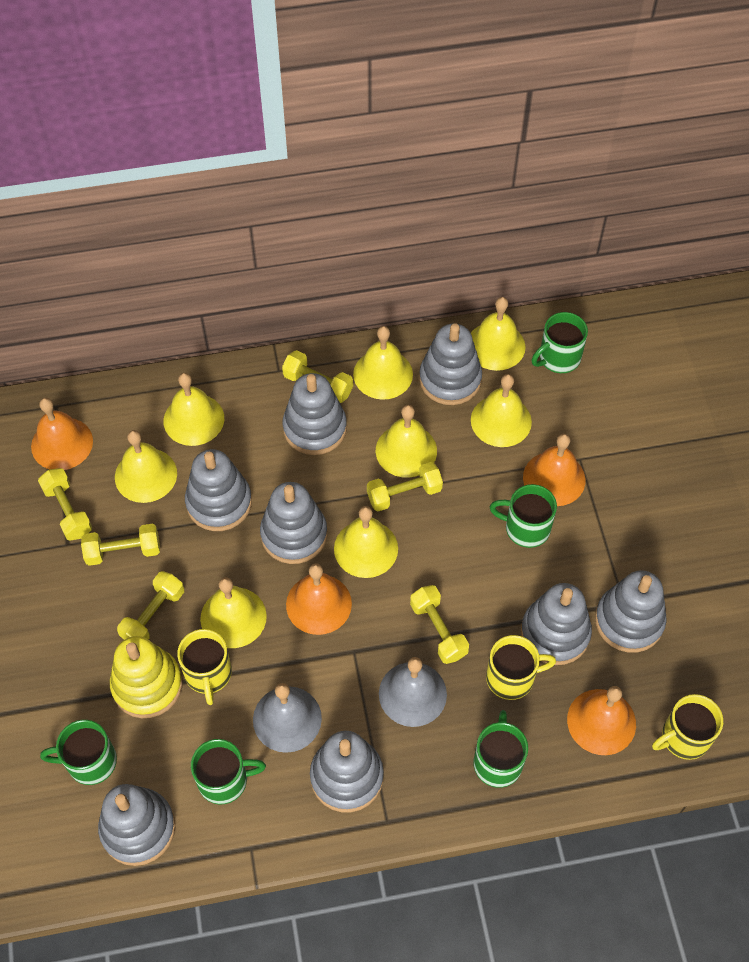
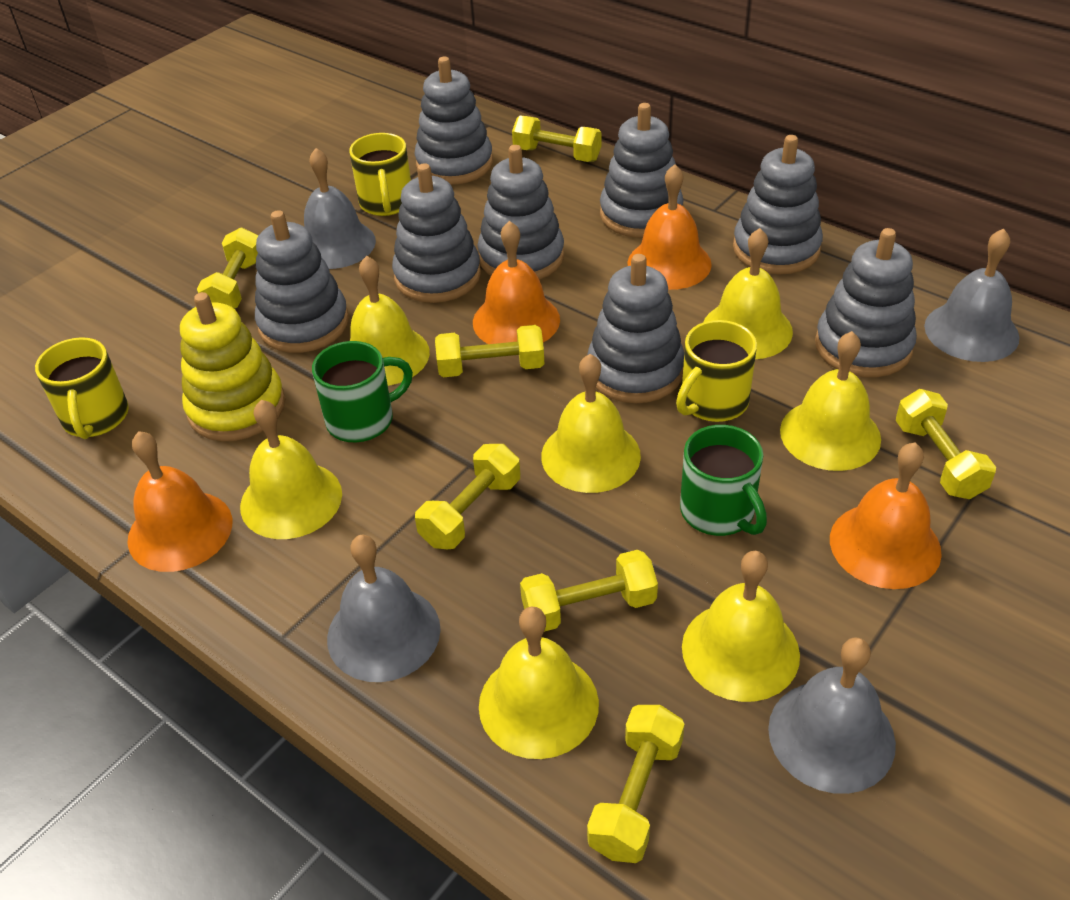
green mug: [40,720,117,785] [191,739,266,804] [473,710,528,788] [490,484,557,548] [531,312,588,373] = 5 -> [312,341,413,442] [680,425,767,536] = 2
grey bell: [253,683,322,753] [379,657,447,727] = 2 -> [304,148,376,269] [327,535,440,682] [768,637,896,794] [924,228,1020,362] = 4
yellow bell: [115,430,177,503] [164,373,224,446] [200,577,267,648] [334,506,398,578] [353,326,413,400] [376,405,437,478] [471,297,526,371] [471,374,532,447] = 8 -> [240,400,342,539] [350,256,430,386] [479,606,599,759] [541,354,641,493] [682,551,800,702] [704,228,793,359] [780,331,881,471] = 7
yellow dumbbell: [38,468,92,541] [81,524,160,566] [117,571,184,640] [282,350,353,403] [367,462,443,511] [410,585,469,664] = 6 -> [197,228,259,309] [415,444,520,549] [435,325,544,377] [512,116,601,162] [520,550,658,632] [587,705,685,863] [896,389,996,499] = 7

